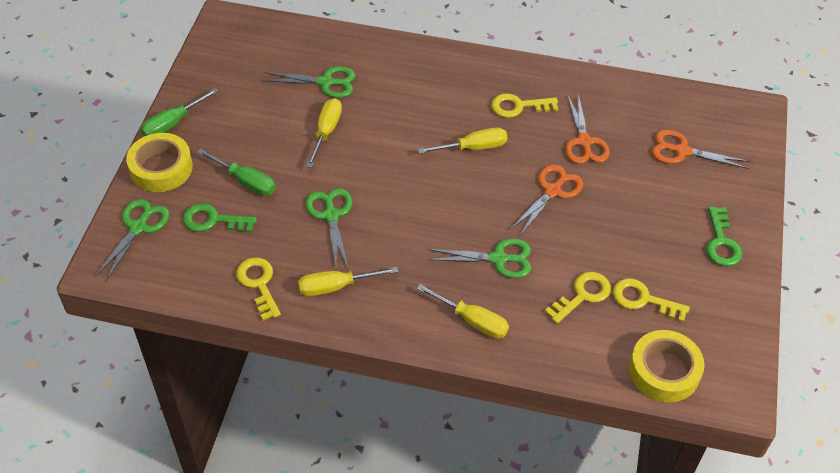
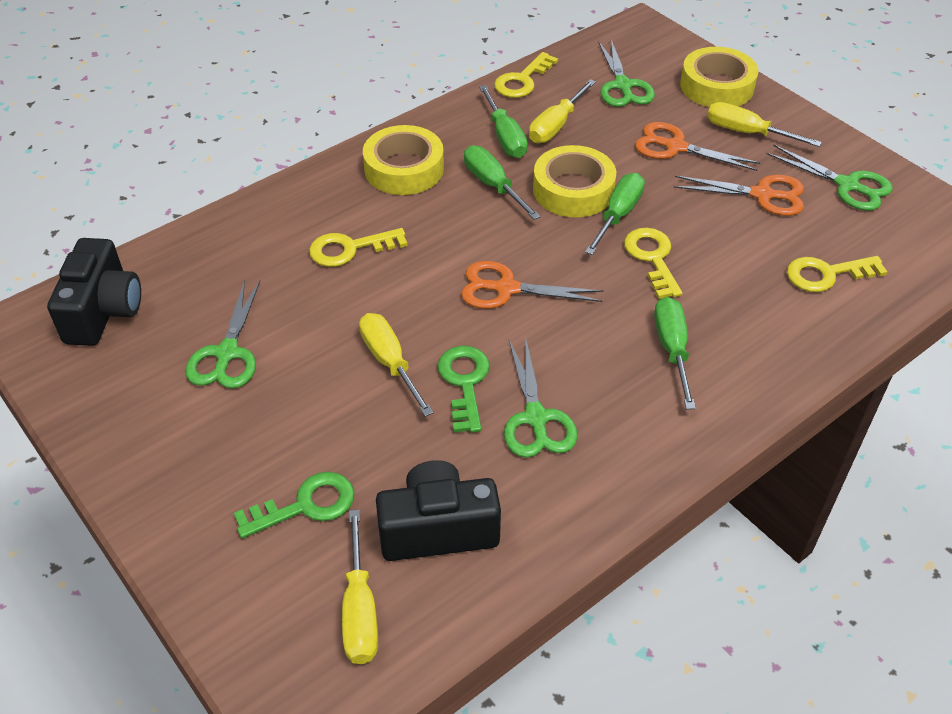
black camera: none = 0 -> [47,238,141,346] [376,460,501,561] = 2
green screwdriver: [141,88,218,136] [197,149,276,196] = 2 -> [464,145,541,220] [479,85,528,158] [585,173,645,255] [654,297,696,409] = 4
yellow tape: [126,133,193,192] [629,330,705,402] = 2 -> [363,125,444,195] [533,145,616,217] [680,47,758,107] = 3

